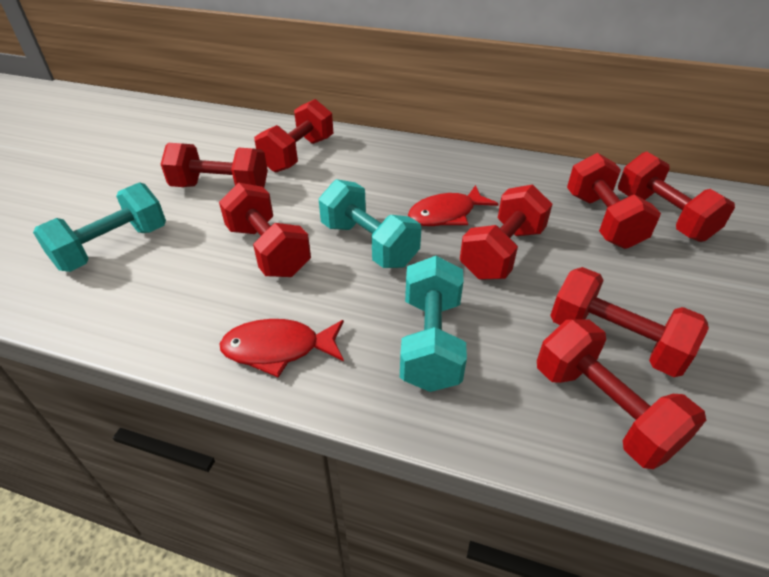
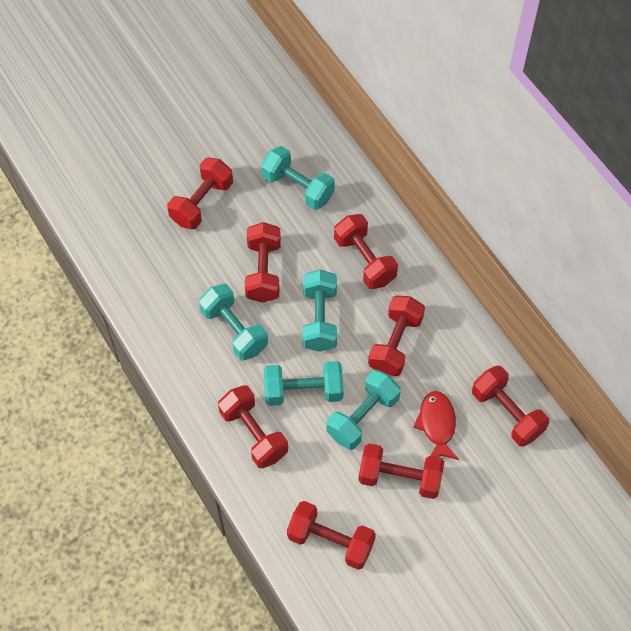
red fish: [220,319,344,378] [408,185,498,226] = 2 -> [413,391,459,460] = 1
turquoise dumbbell: [33,182,166,272] [319,179,421,268] [400,256,467,392] = 3 -> [199,284,268,360] [261,146,335,210] [264,361,344,406] [302,270,337,352] [327,370,401,450] = 5

